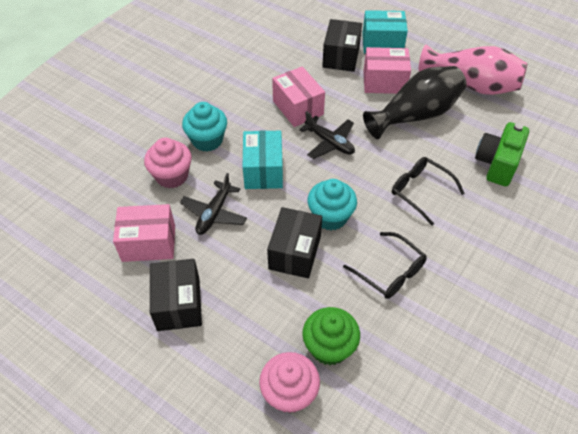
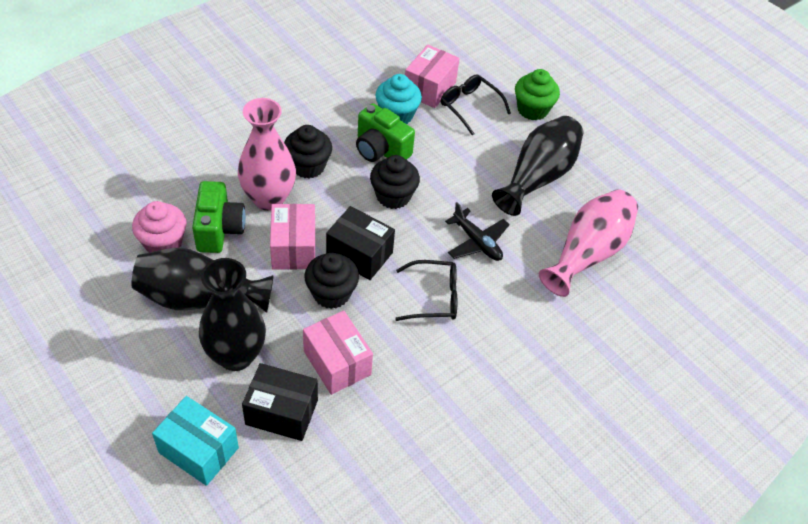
black box: [150,259,202,331] [267,207,322,278] [322,19,362,72] = 3 -> [242,363,318,441] [326,206,395,280] = 2
black cupcake: none = 0 -> [284,125,332,178] [304,253,359,309] [370,155,420,209] = 3
black plane: [180,173,247,235] [299,111,355,159] = 2 -> [445,202,510,261] = 1
black vase: [363,66,467,139] = 1 -> [131,248,274,313] [199,258,266,371] [492,116,583,216] = 3
green camera: [475,122,529,186] = 1 -> [192,181,246,253] [356,103,415,162] = 2
pink cupcake: [144,138,192,188] [259,352,320,413] = 2 -> [132,201,186,253] = 1
pink vase: [419,44,528,95] = 1 -> [238,98,296,211] [539,189,638,297] = 2
turquoise box: [243,131,283,189] [362,10,408,54] = 2 -> [152,396,239,486] = 1
turquoise cupcake: [182,102,227,152] [307,179,357,230] = 2 -> [375,74,422,124] = 1

